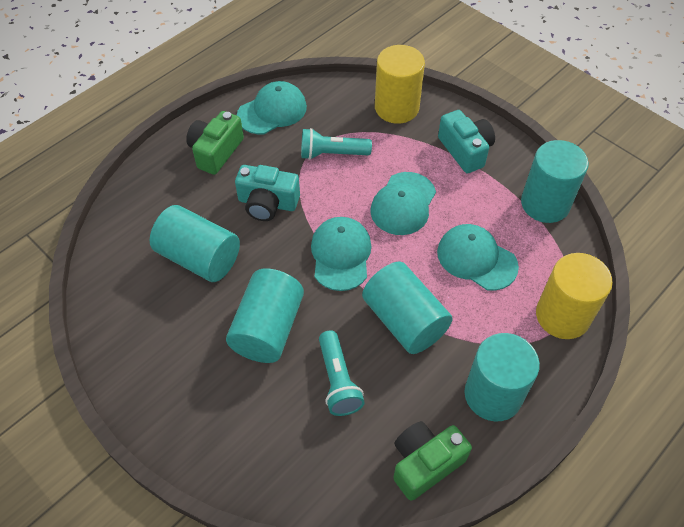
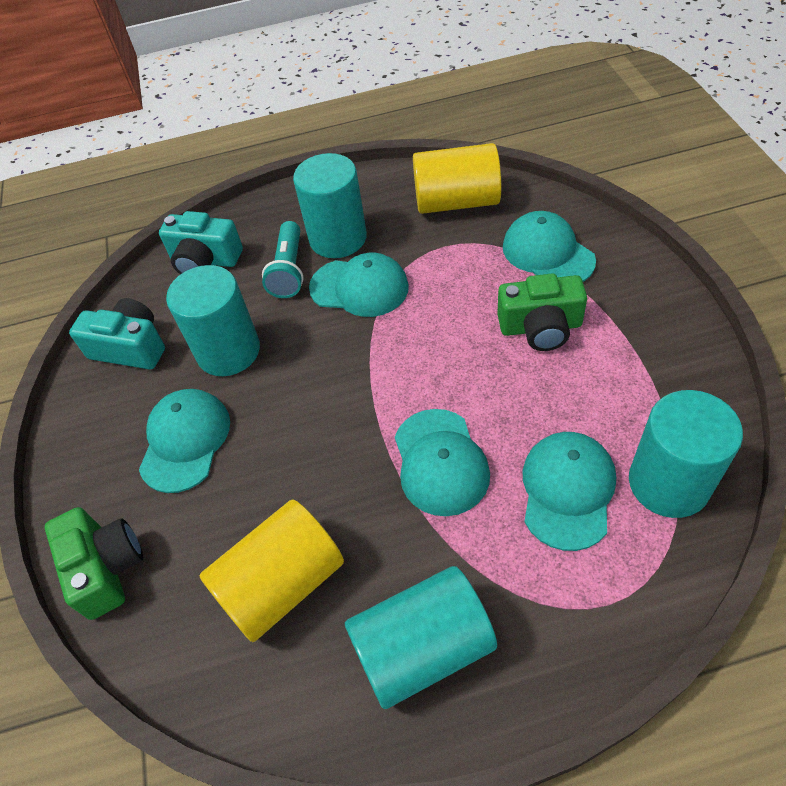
turquoise cap: [237,81,307,134] [311,217,372,291] [371,172,436,235] [437,224,519,291] = 4 -> [139,389,230,493] [309,253,409,317] [395,409,490,516] [503,211,596,282] [523,432,616,551] = 5
turquoise cylinder: [150,205,240,282] [226,268,304,363] [362,261,453,354] [464,333,540,422] [521,140,589,223] = 5 -> [166,265,260,376] [293,153,367,258] [345,566,497,709] [629,390,743,518] = 4
turquoise flashlight: [301,128,372,160] [319,330,365,416] = 2 -> [262,221,304,298] = 1

